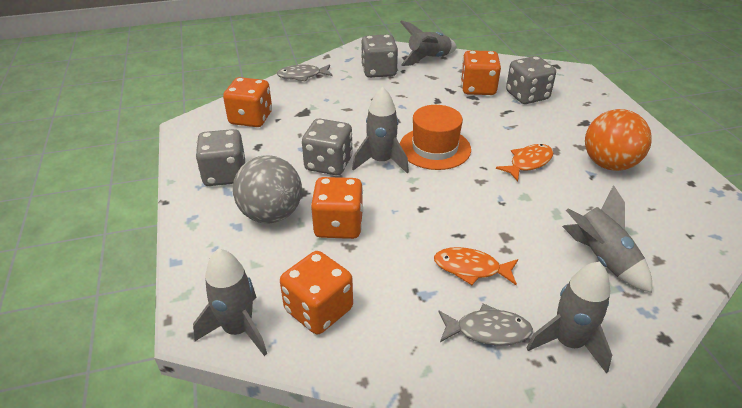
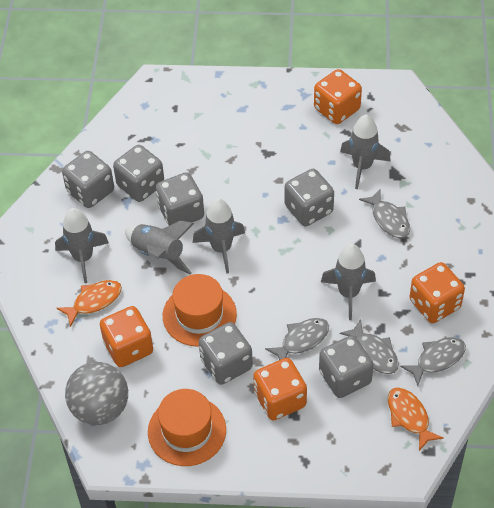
grey dice: [196,129,245,186] [302,118,353,175] [361,34,398,78] [506,56,556,104] = 4 -> [62,151,114,208] [113,145,164,202] [156,172,204,226] [199,322,253,385] [285,169,334,226] [319,335,374,398] = 6
grey fish: [277,64,333,82] [439,303,533,346] = 2 -> [265,318,329,360] [340,319,399,374] [359,189,410,238] [400,337,466,386] = 4
orange ball: [585,109,652,171] = 1 -> none = 0
orange hat: [400,105,471,170] = 1 -> [148,389,226,466] [163,274,237,347] = 2

